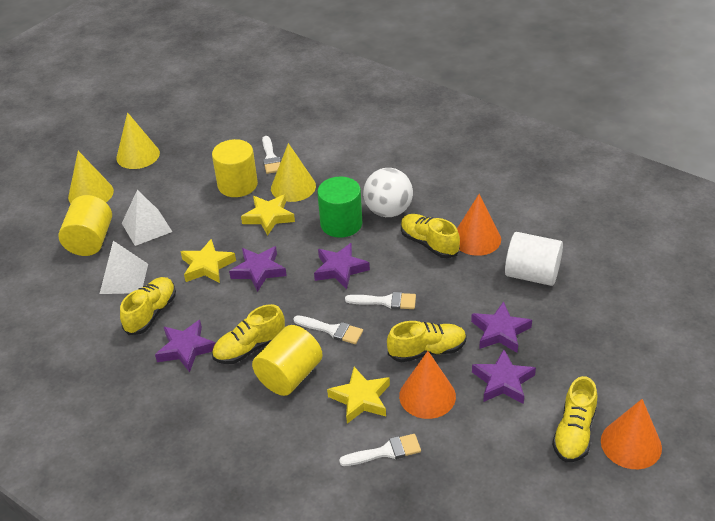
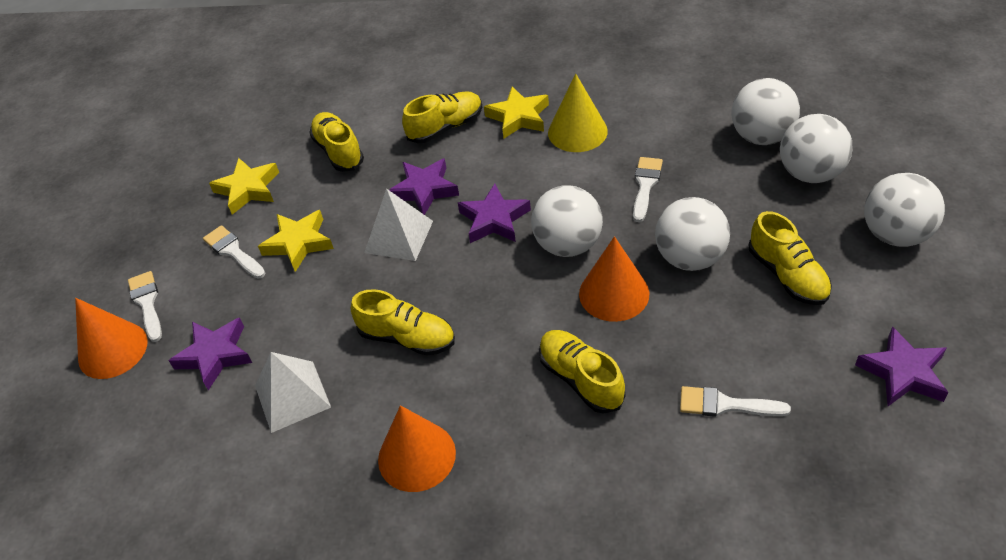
green cylinder: [317,177,362,238] = 1 -> none = 0
purple star: [155,320,216,372] [229,246,287,292] [314,243,370,289] [471,301,532,353] [472,349,536,404] = 5 -> [168,318,252,390] [389,158,459,215] [458,184,531,243] [855,326,949,406] = 4
white ball: [363,168,413,217] = 1 -> [531,185,603,257] [655,197,730,271] [731,78,800,145] [780,114,853,183] [864,173,945,247] = 5
white cylinder: [505,232,563,286] = 1 -> none = 0
yellow cone: [68,151,114,204] [116,112,160,169] [271,143,316,202] = 3 -> [548,73,608,152] = 1
yellow cylinder: [58,195,112,256] [212,139,258,197] [252,325,323,396] = 3 -> none = 0

